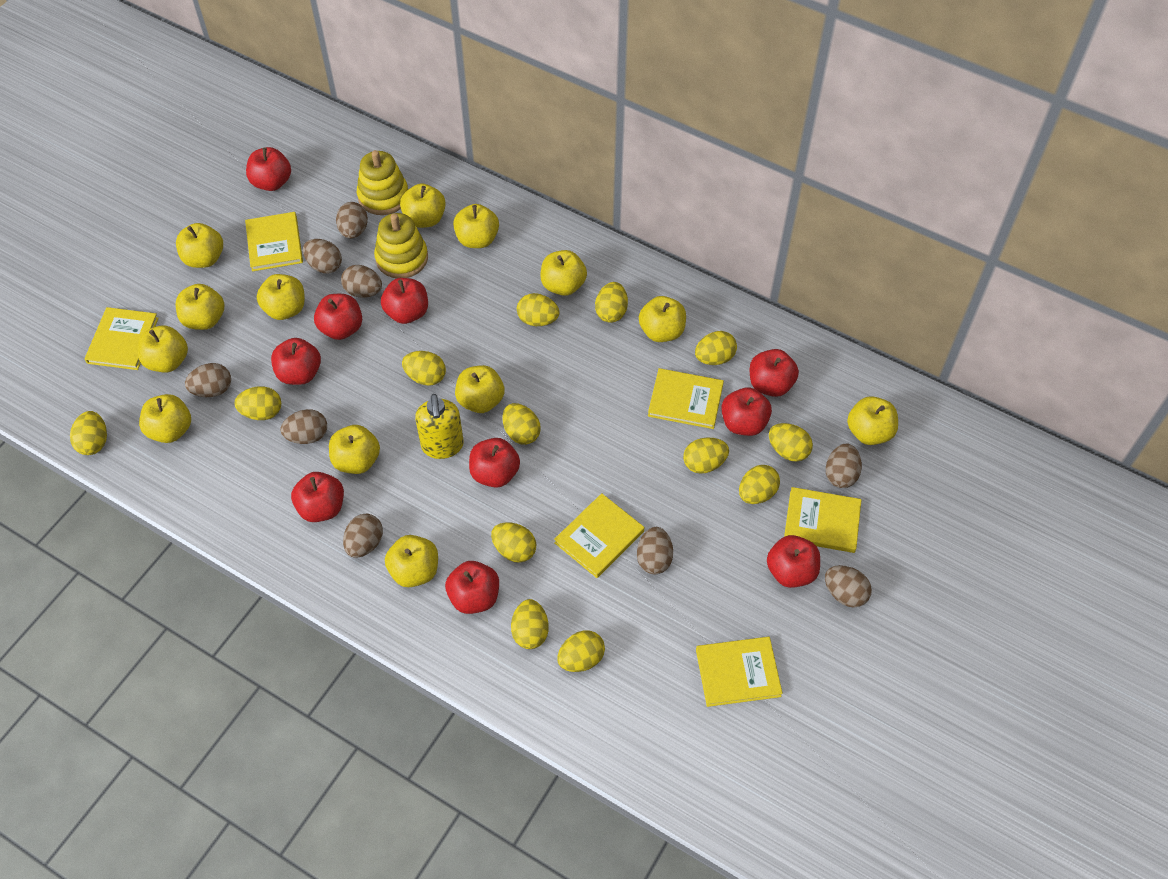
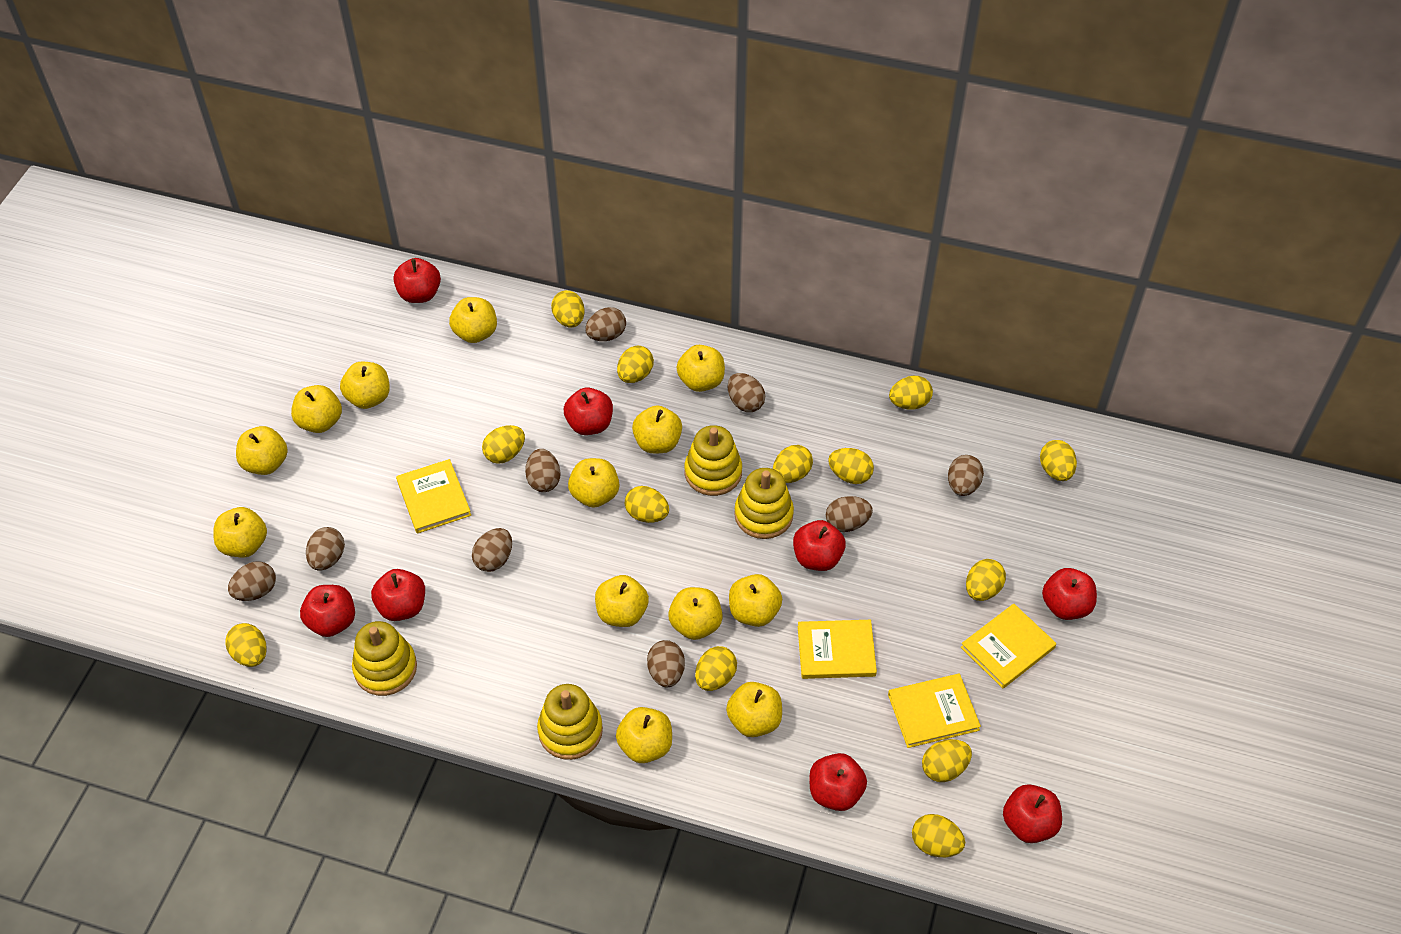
red apple: [246,147,291,191] [271,338,321,385] [291,472,344,522] [314,294,362,340] [381,278,428,324] [445,561,499,614] [469,438,520,488] [721,387,772,436] [750,349,799,397] [767,535,820,588] = 10 -> [300,585,355,637] [371,569,425,621] [393,258,441,303] [564,387,613,435] [793,520,846,571] [810,753,867,811] [1003,784,1062,843] [1042,568,1097,620] = 8
yellow book: [85,307,159,370] [245,212,303,271] [554,493,644,578] [648,368,724,429] [696,637,783,707] [784,487,861,553] = 6 -> [396,459,471,533] [798,620,877,679] [888,674,981,748] [961,604,1056,688] = 4
yellow soap dispenser: [415,394,464,459] = 1 -> none = 0
yellow stacking toy: [357,150,408,215] [374,213,428,278] = 2 -> [352,621,417,696] [537,684,603,760] [684,425,742,496] [734,468,794,539] = 4

